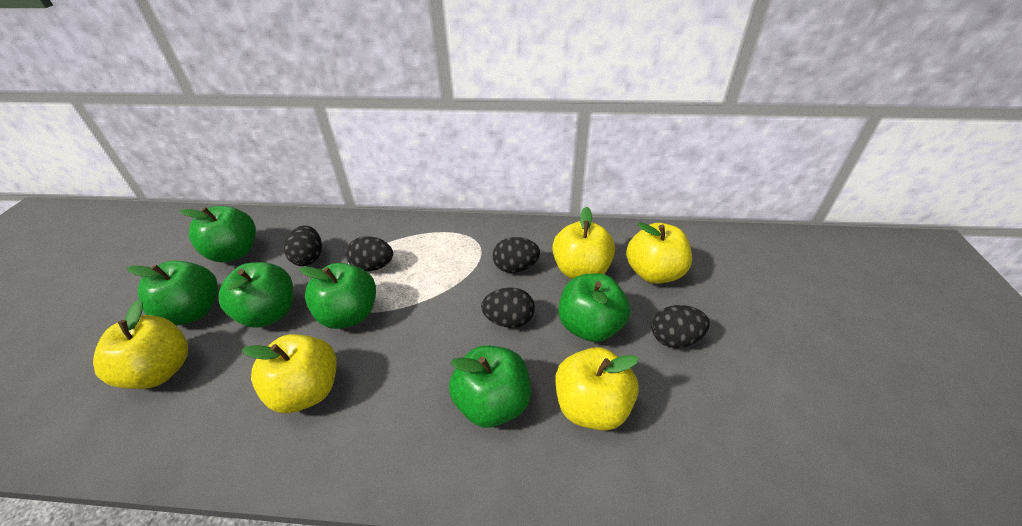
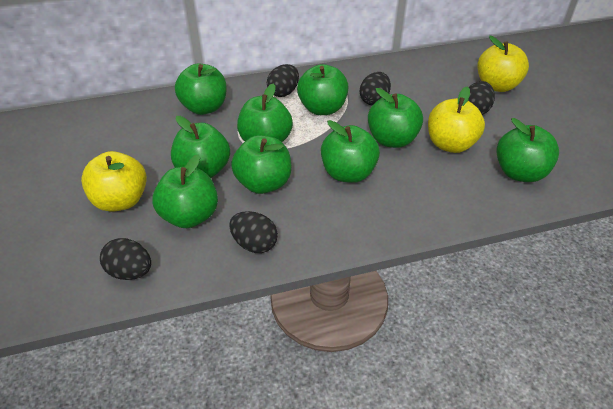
green apple: [127,261,218,325] [180,206,256,262] [218,262,294,328] [300,263,376,329] [449,345,531,428] [558,273,630,342] = 6 -> [152,154,218,228] [171,116,230,178] [175,64,227,115] [231,135,291,194] [237,83,293,142] [297,64,348,115] [321,120,380,183] [368,88,423,148] [496,118,559,182] = 9
yellow apple: [93,300,188,389] [242,334,337,413] [552,207,615,279] [555,347,639,431] [626,222,692,284] = 5 -> [81,151,147,212] [428,86,485,153] [477,36,529,92] = 3

